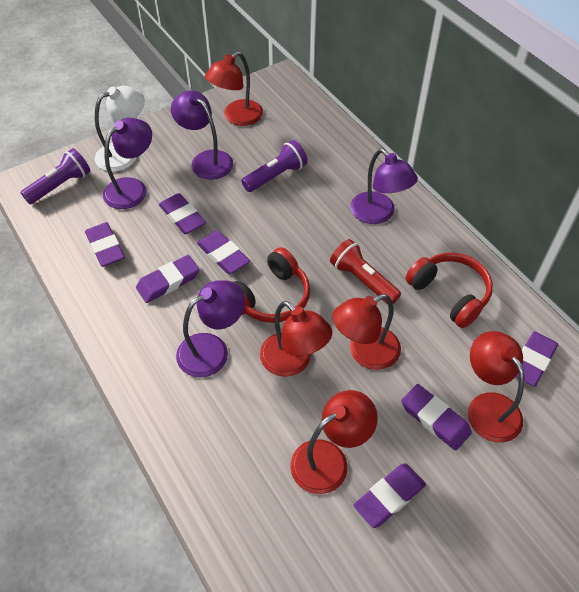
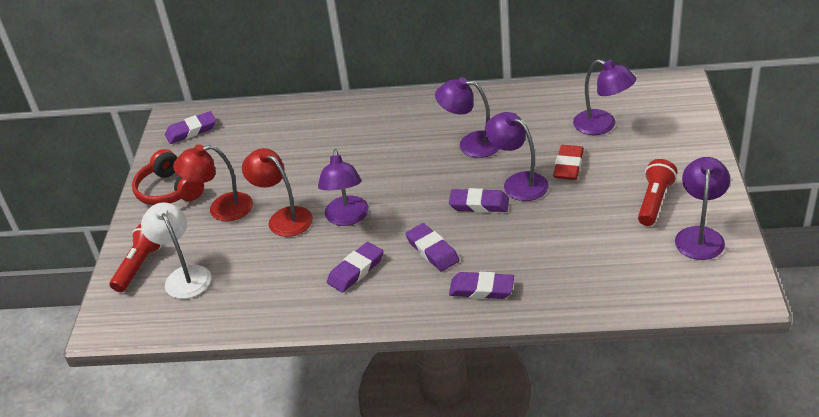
purple eraser: [85,222,125,267] [136,255,200,303] [159,193,206,234] [197,230,250,274] [353,463,426,528] [401,384,472,451] [516,331,558,387] = 7 -> [165,111,216,144] [327,242,384,293] [405,223,459,272] [449,188,509,212] [449,272,514,299] = 5
purple flashlight: [21,148,91,204] [241,140,308,192] = 2 -> none = 0
purple lamp: [103,118,152,209] [171,91,233,180] [176,281,245,378] [351,148,418,224] = 4 -> [318,149,369,226] [435,77,500,158] [485,112,549,201] [573,59,636,135] [675,157,730,260] = 5
red eraser: none = 0 -> [553,145,584,180] = 1
red flashlight: [330,239,401,304] = 1 -> [110,224,162,292] [638,159,678,226] = 2
red headphones: [234,247,310,323] [406,252,493,328] = 2 -> [132,149,204,205] = 1
red lamp: [205,52,263,126] [260,301,332,377] [290,390,378,494] [332,294,401,370] [468,331,524,442] = 5 -> [173,144,253,221] [242,148,313,237] = 2

